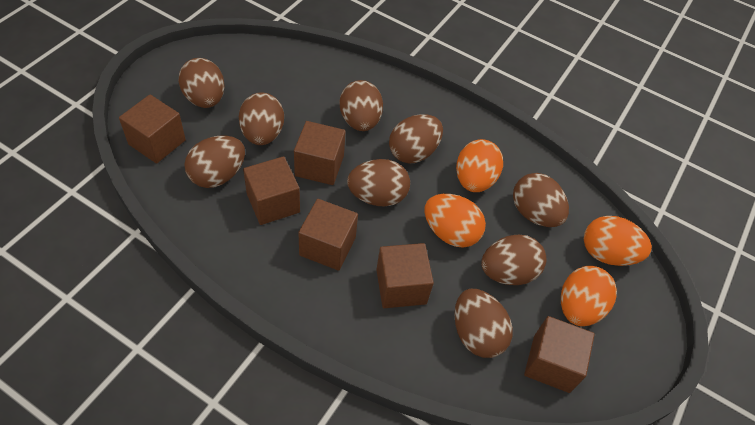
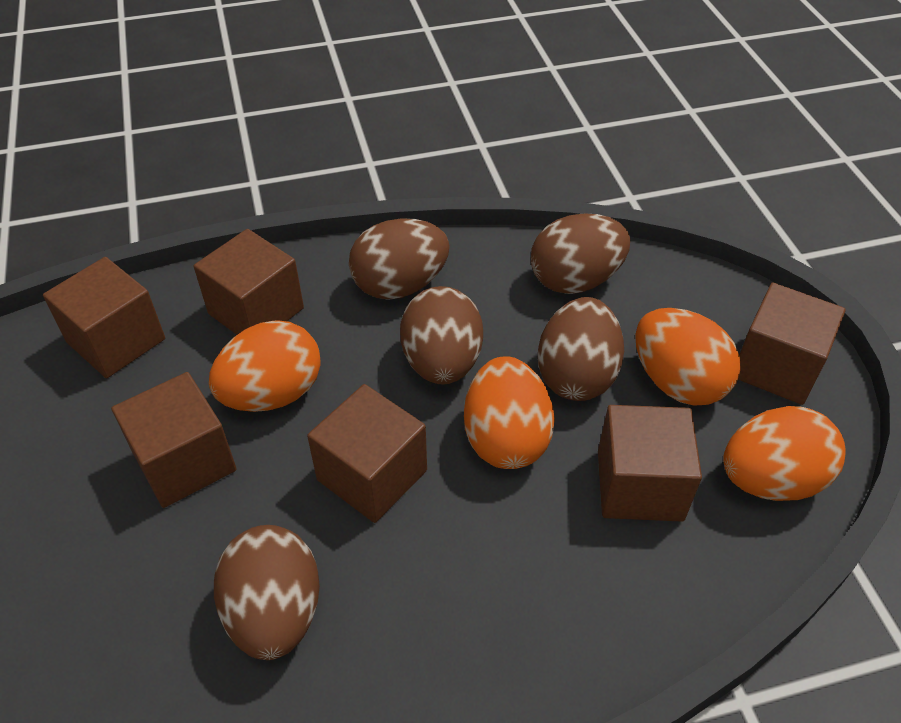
brown egg: [179,58,225,108] [184,136,245,188] [239,92,284,145] [340,80,383,131] [347,159,410,206] [389,114,443,163] [454,289,513,358] [481,235,546,285] [513,173,569,227] = 9 -> [214,525,320,660] [349,219,450,300] [400,286,483,385] [531,214,630,294] [538,297,624,401] = 5

